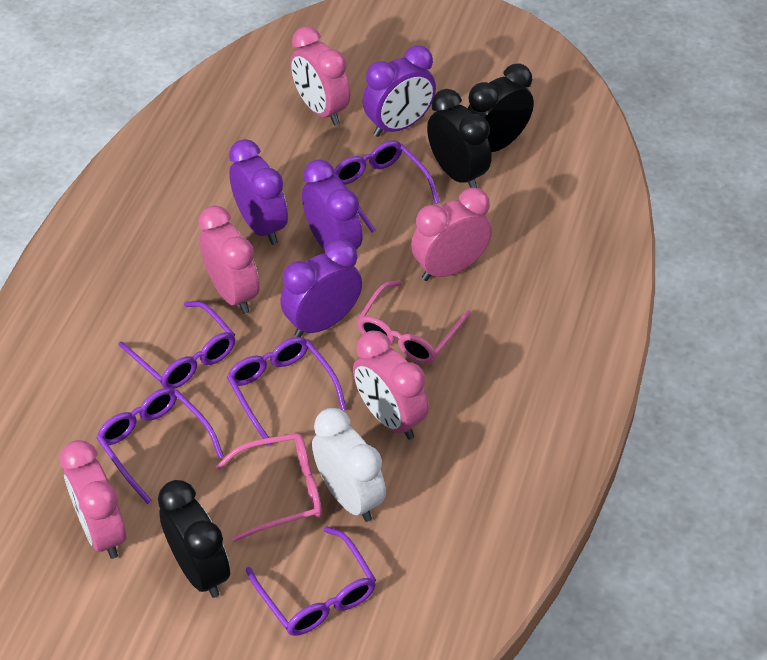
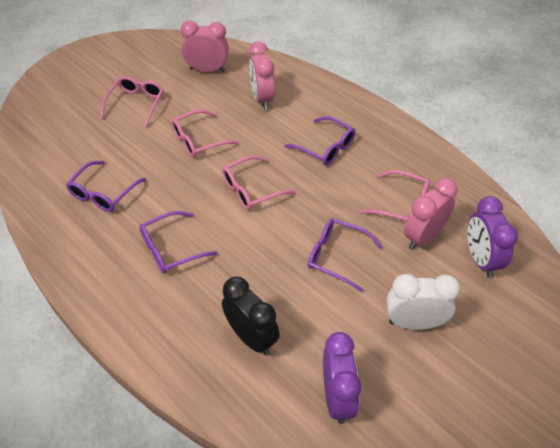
black clock: [158,480,230,598] [427,89,491,188] [467,63,534,152] = 3 -> [222,277,280,355] = 1
pink clock: [60,440,126,559] [198,206,259,314] [290,26,350,125] [353,331,429,440] [411,188,492,281] = 5 -> [180,20,229,72] [249,41,275,110] [404,178,458,250] = 3
pink glasses: [215,433,322,542] [357,281,471,364] = 2 -> [101,76,164,127] [171,109,239,158] [222,155,295,210] [360,170,430,221] = 4
purple clock: [229,139,288,245] [280,239,362,337] [302,159,363,251] [363,45,436,137] = 4 -> [323,332,361,424] [467,196,518,278] = 2
purple glasses: [96,388,224,504] [119,301,235,389] [227,337,347,446] [246,526,376,636] [332,140,439,233] = 5 -> [66,161,146,212] [139,211,218,274] [285,116,355,165] [308,219,383,292] = 4

